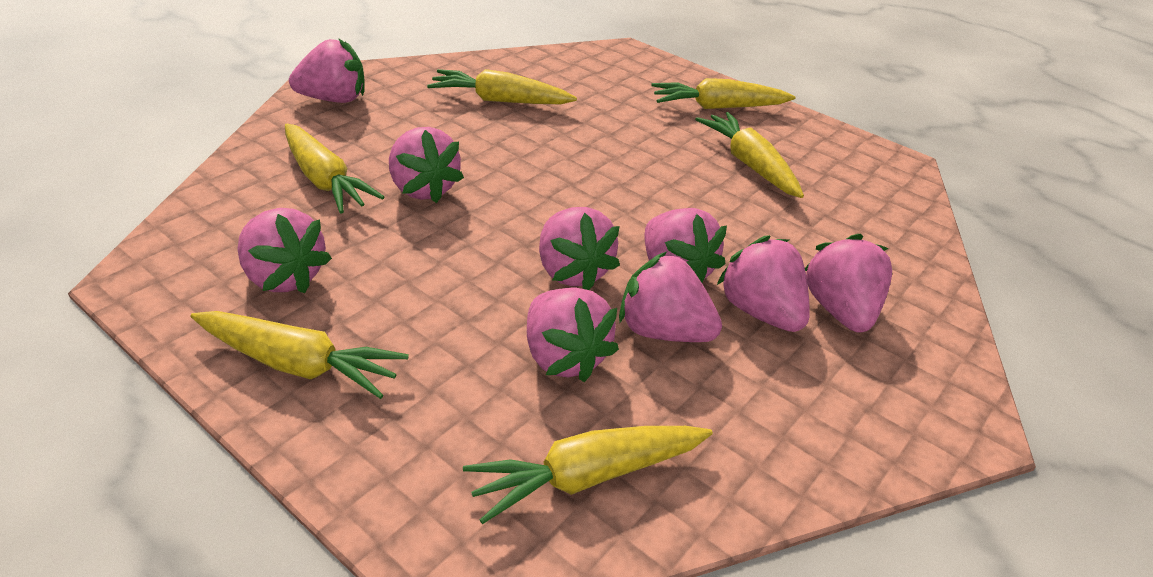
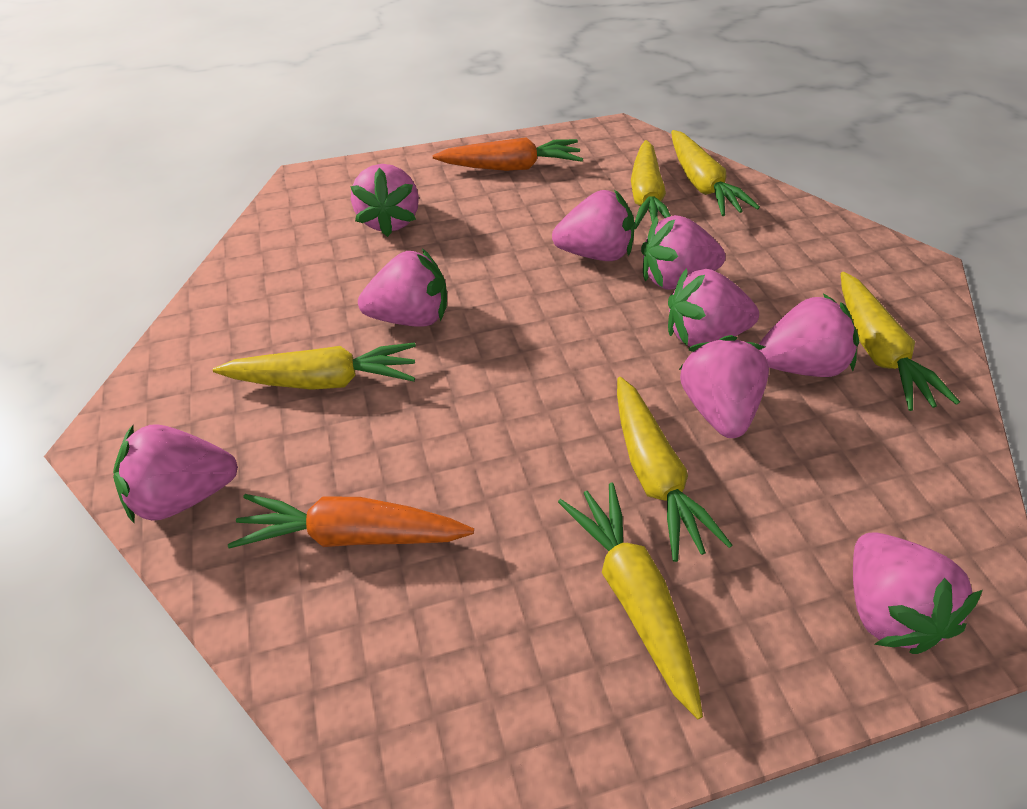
orange carrot: none = 0 -> [228,494,474,548] [433,137,583,171] = 2

